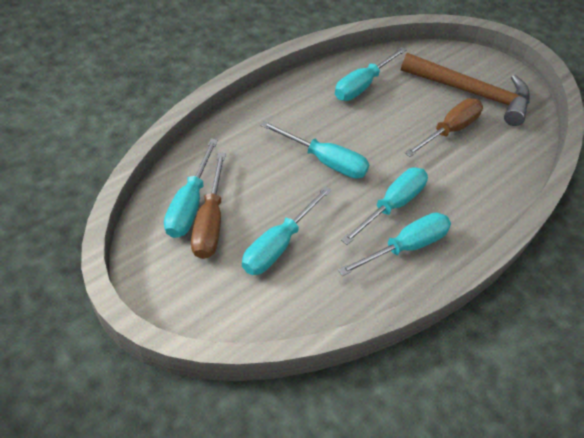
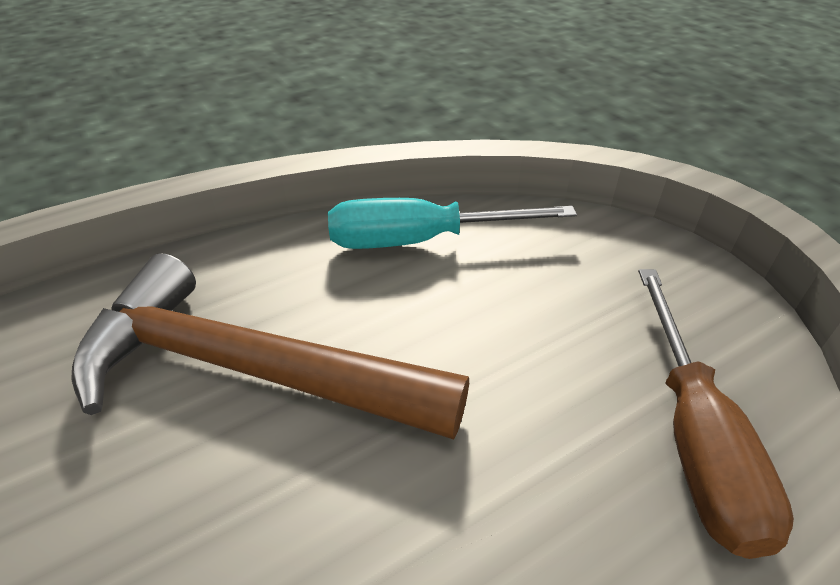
brown screwdriver: [191,152,226,259] [405,98,483,157] = 2 -> [638,269,794,559] = 1
turquoise screwdriver: [164,138,218,238] [242,186,332,275] [260,121,370,179] [335,47,406,101] [338,212,451,276] [341,167,428,245] = 6 -> [328,198,577,249] = 1

